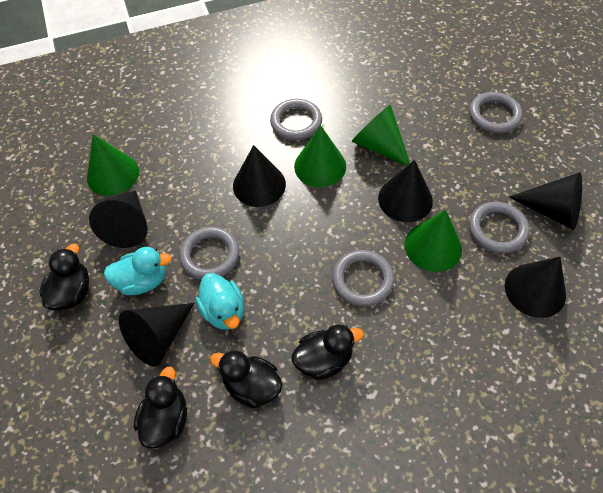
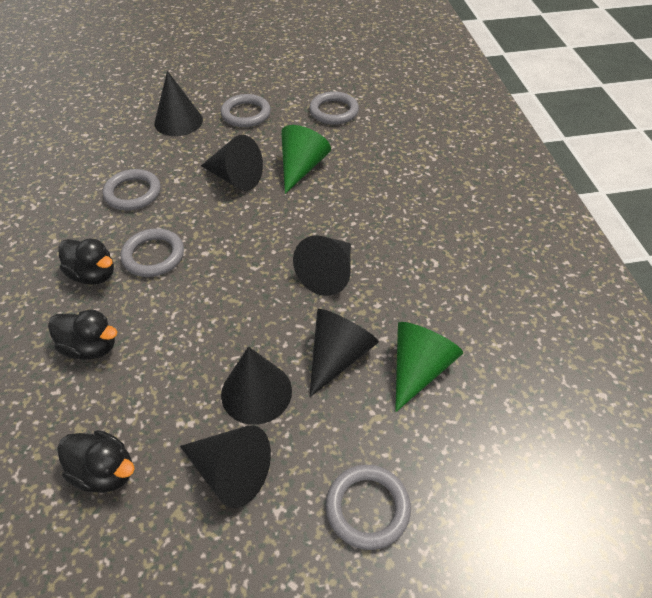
black duck: [39,243,89,311] [134,366,187,448] [210,350,283,408] [292,324,364,380] = 4 -> [48,309,117,360] [57,430,135,493] [58,239,114,285] = 3
green cone: [87,134,139,196] [294,125,346,187] [352,105,410,166] [405,210,462,272] = 4 -> [281,125,331,194] [395,322,463,412] = 2
turquoise duck: [103,247,172,295] [196,273,244,330] = 2 -> none = 0

